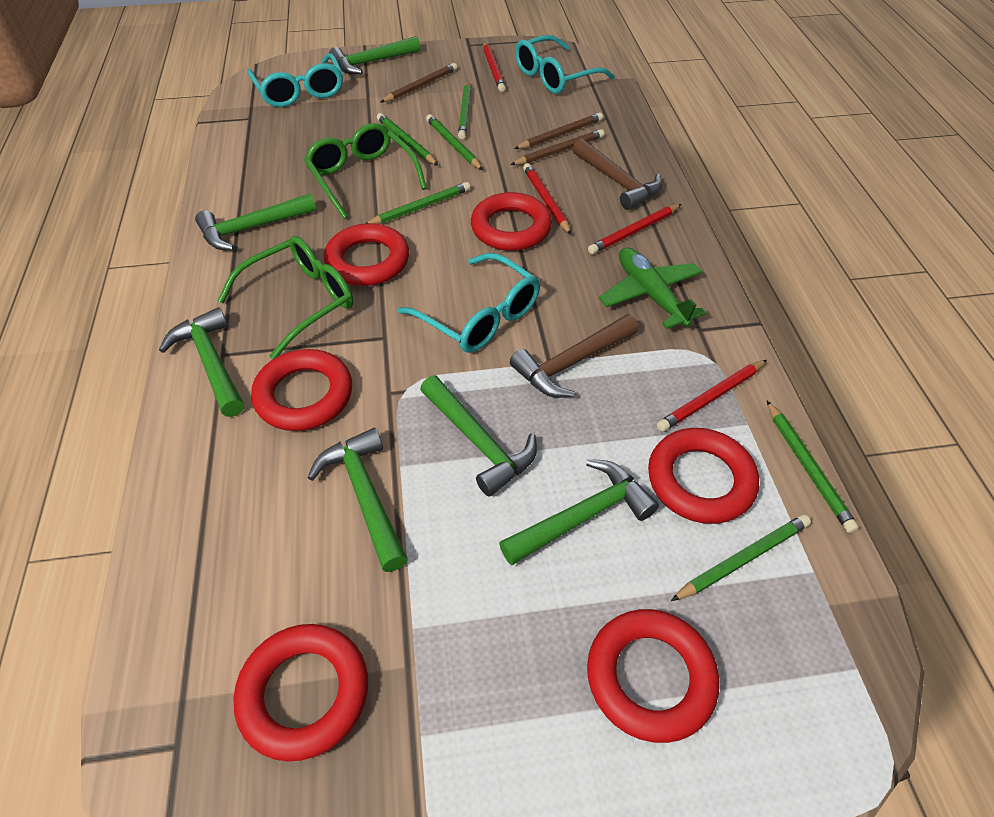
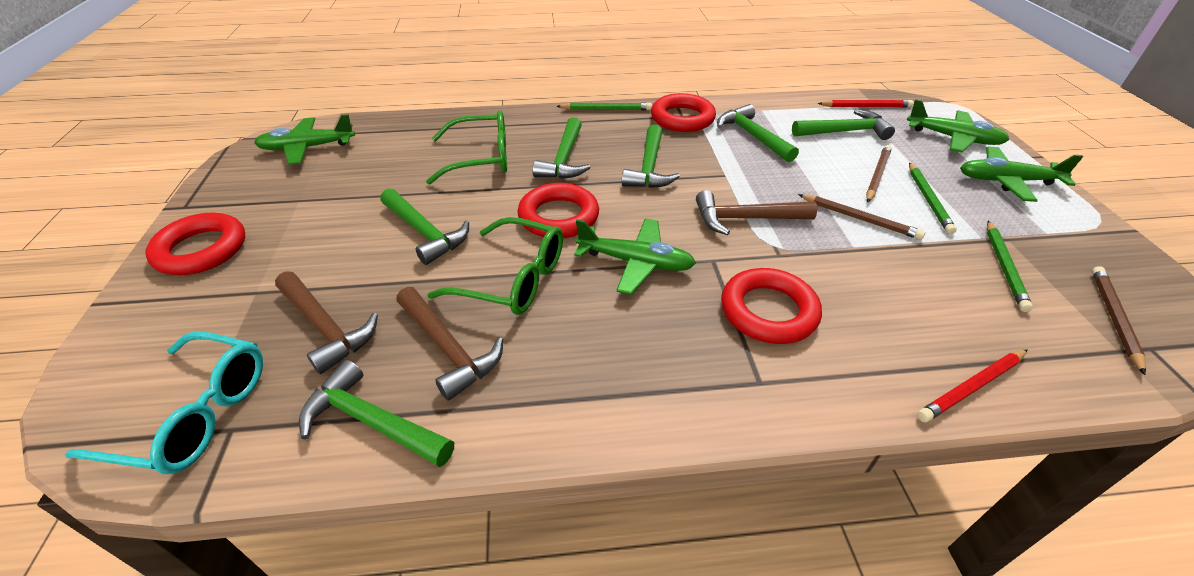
brown hammer: [510,314,639,398] [572,138,662,210] = 2 -> [275,271,378,374] [396,287,503,401] [696,190,817,235] = 3
green pencil: [365,182,470,224] [377,113,438,165] [426,114,483,170] [458,81,471,139] [671,514,811,601] [767,401,859,533] = 6 -> [556,103,652,110] [909,163,957,234] [987,221,1033,312] = 3
green plane: [599,247,707,329] = 1 -> [254,114,355,165] [574,218,696,295] [907,99,1009,152] [960,147,1084,202] = 4
red pencil: [483,42,506,92] [523,163,571,235] [588,204,682,254] [657,360,767,432] = 4 -> [817,100,914,108] [917,349,1028,422] = 2
red ring: [234,624,368,761] [251,349,352,431] [324,223,409,286] [471,192,552,251] [587,609,719,743] [648,428,759,524] = 6 -> [145,213,245,275] [517,183,599,238] [651,93,716,132] [721,268,822,344] = 4
turquoise glasses: [247,53,343,107] [398,253,540,353] [515,35,615,94] = 3 -> [65,331,263,474] = 1

